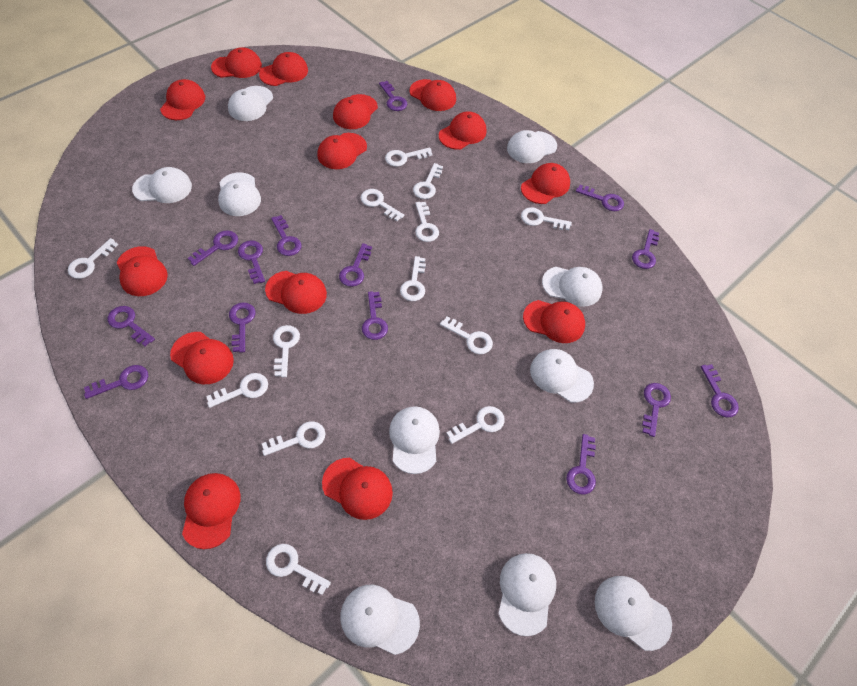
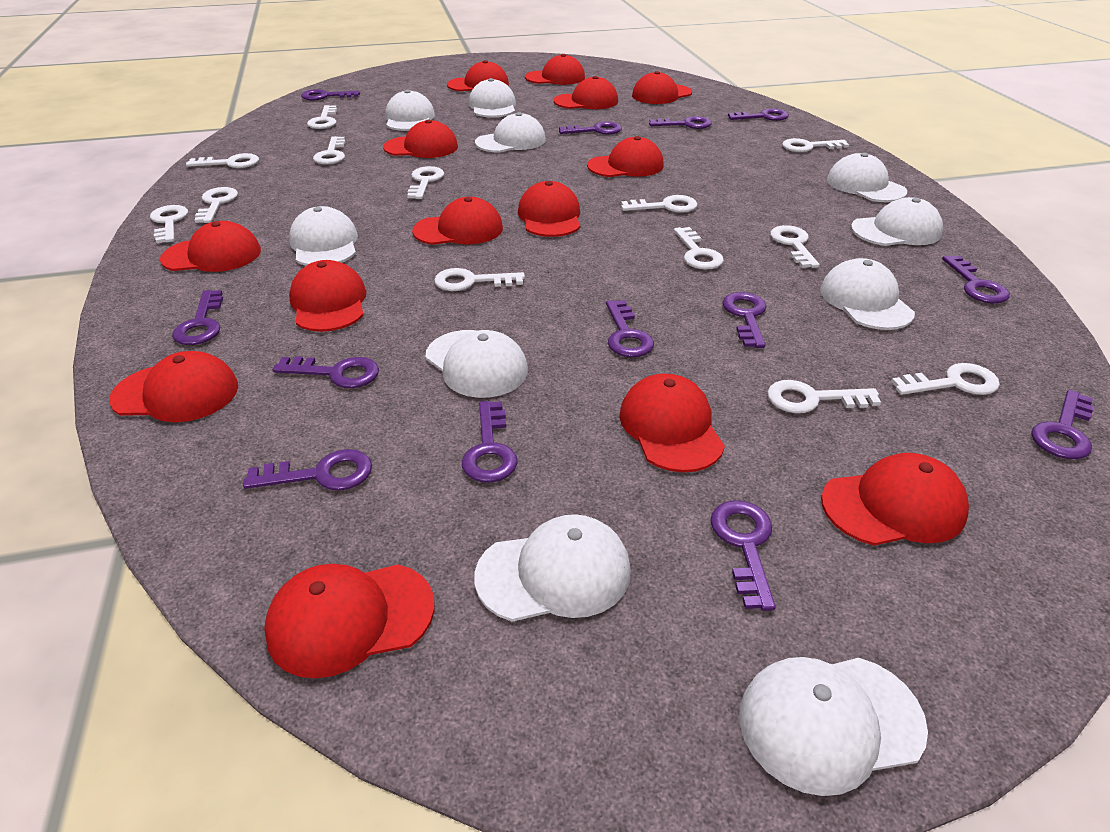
purple key: [84,365,148,399] [108,306,155,346] [188,230,238,266] [229,302,256,353] [238,240,265,284] [271,215,302,256] [339,243,372,287] [362,291,388,340] [379,81,407,111] [566,434,596,495] [576,185,624,211] [632,229,659,269] [642,383,671,437] [701,364,739,417] = 14 -> [172,290,223,345] [243,449,372,491] [273,356,379,388] [301,89,360,101] [462,401,517,483] [559,121,622,134] [606,300,654,357] [649,116,712,129] [710,500,776,611] [722,292,766,348] [728,108,789,121] [942,255,1010,303] [1031,390,1094,459] = 13

